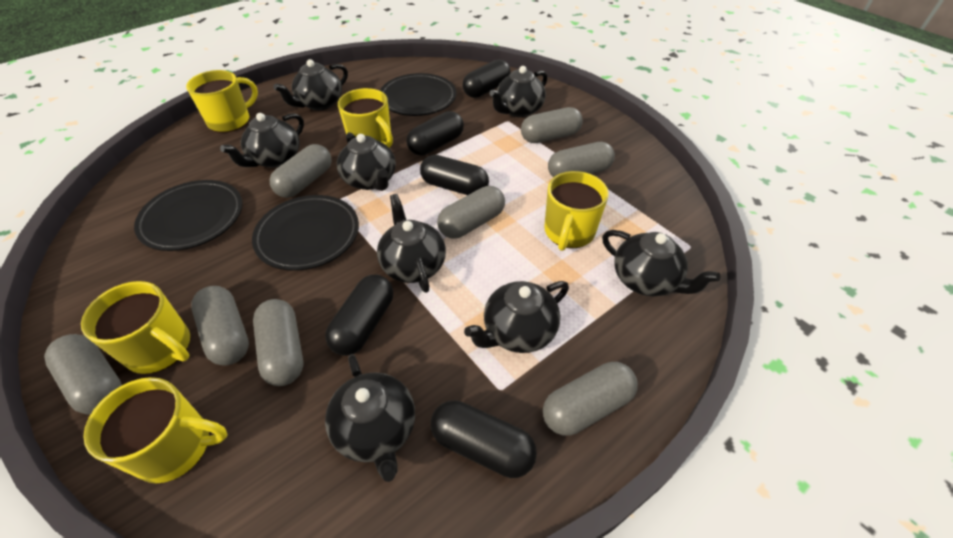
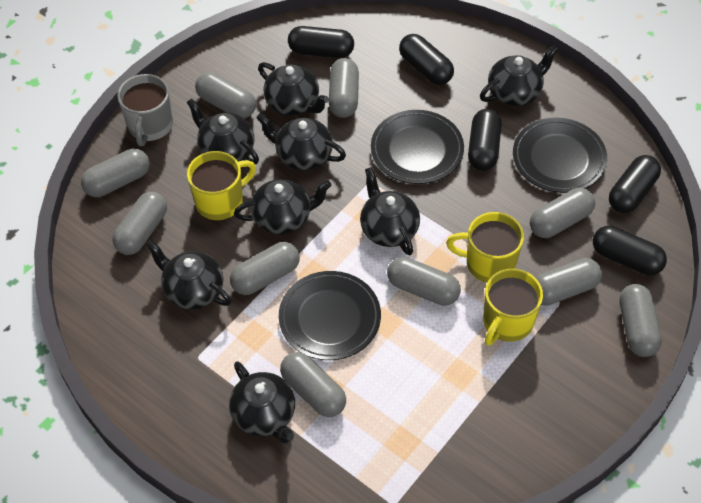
grey capsule: [44,334,122,415] [191,286,249,365] [253,299,303,386] [270,144,332,198] [437,186,505,239] [521,107,583,143] [543,362,638,436] [548,142,615,177] = 8 -> [81,149,150,197] [112,192,167,255] [195,72,256,119] [230,242,300,295] [280,352,346,417] [329,58,359,118] [387,257,461,306] [530,188,595,238] [535,258,602,306] [619,284,662,357] = 10
grey mug: none = 0 -> [117,74,173,146] = 1
yellow mug: [81,281,190,374] [83,377,228,483] [186,70,258,133] [338,88,393,148] [544,171,609,251] = 5 -> [187,151,256,221] [446,212,524,283] [483,269,543,346] = 3

